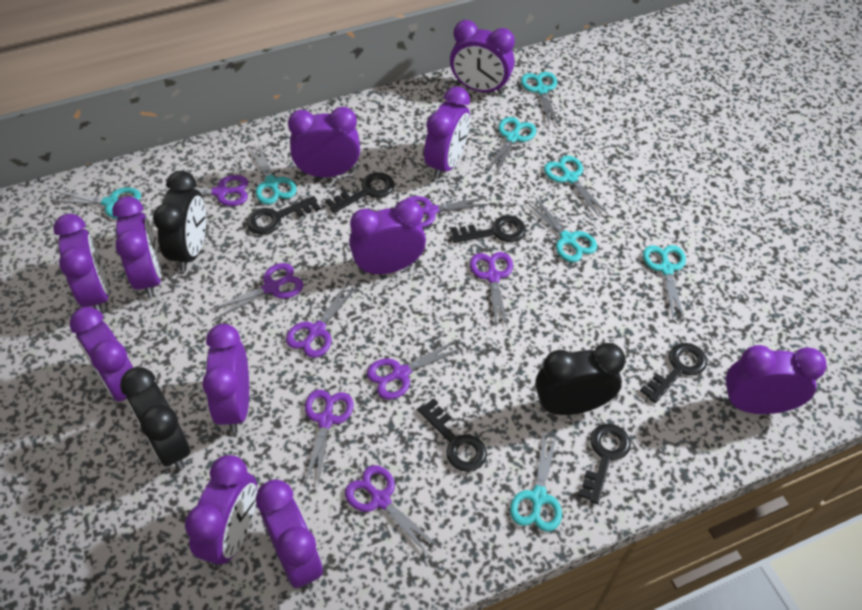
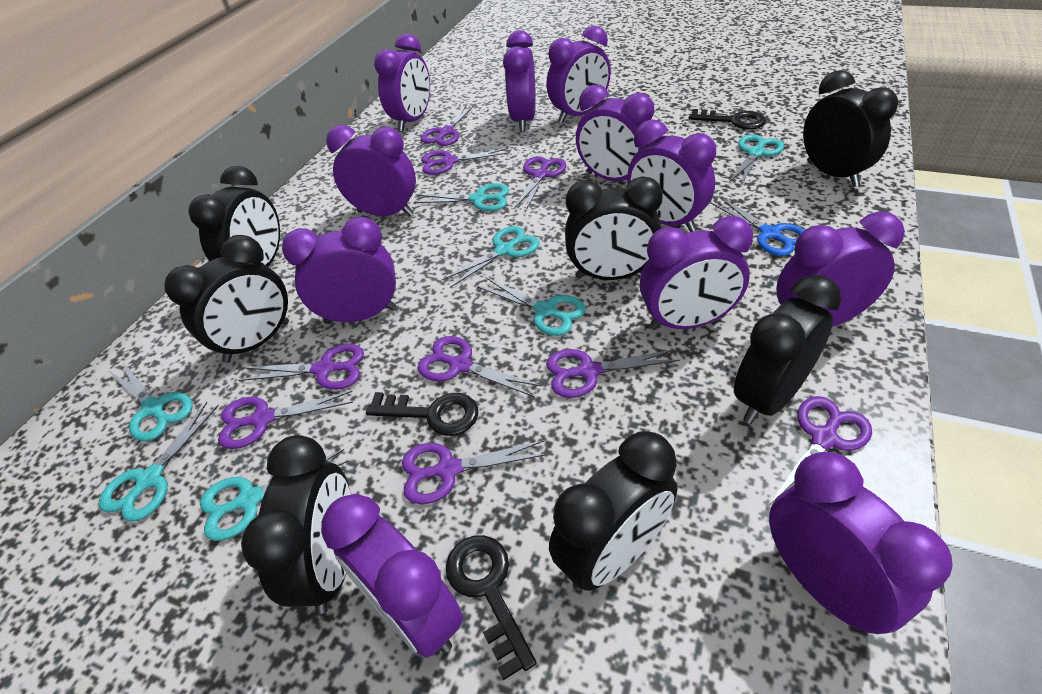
black clock: [120,367,191,470] [153,171,206,272] [535,343,626,415] = 3 -> [164,235,289,363] [188,166,280,267] [241,435,351,614] [549,431,678,591] [565,176,663,280] [734,275,841,424] [803,70,898,187] = 7
black key: [247,196,320,235] [325,172,395,213] [417,398,487,472] [451,215,526,243] [578,424,631,504] [640,343,707,403] = 6 -> [366,392,478,436] [446,535,537,680] [689,109,766,130] = 3
blue scissors: none = 0 -> [710,196,804,256] = 1
purple scissors: [160,175,248,206] [209,263,304,319] [286,282,358,358] [305,389,353,485] [345,465,439,556] [367,340,463,400] [405,196,490,228] [470,252,513,328] = 8 -> [218,391,353,449] [238,344,364,390] [402,440,548,504] [417,336,542,397] [421,105,475,146] [421,148,510,175] [514,156,567,212] [546,349,680,398] [770,396,872,504] = 9
turquoise scissors: [51,187,141,219] [249,143,297,204] [487,117,536,175] [510,434,562,532] [521,72,559,126] [527,197,597,262] [544,156,608,218] [643,245,686,319] = 8 -> [99,402,219,522] [110,363,193,442] [200,449,349,541] [413,183,509,211] [442,226,540,288] [477,277,586,336] [729,134,784,187] = 7

